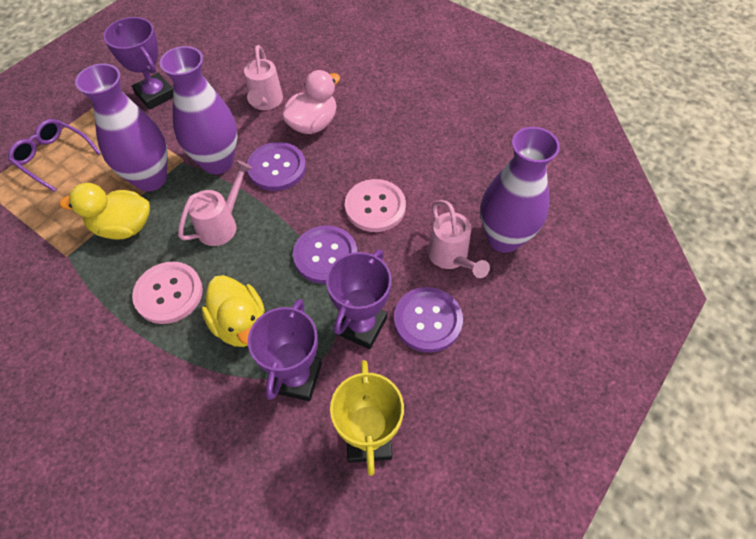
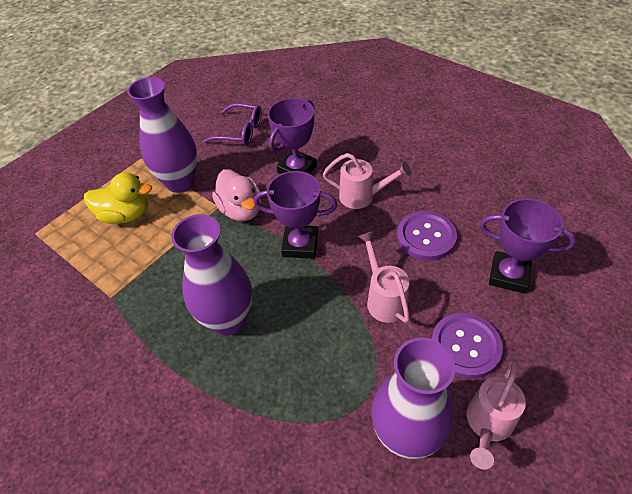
pink button: [132,262,203,324] [345,179,406,232] = 2 -> none = 0
purple button: [247,142,306,191] [293,226,357,284] [394,287,463,353] = 3 -> [397,211,457,260] [432,313,503,379] = 2
yellow duck: [59,183,150,240] [202,275,265,347] = 2 -> [84,173,152,224] = 1
yellow trophy: [330,360,404,476] = 1 -> none = 0

